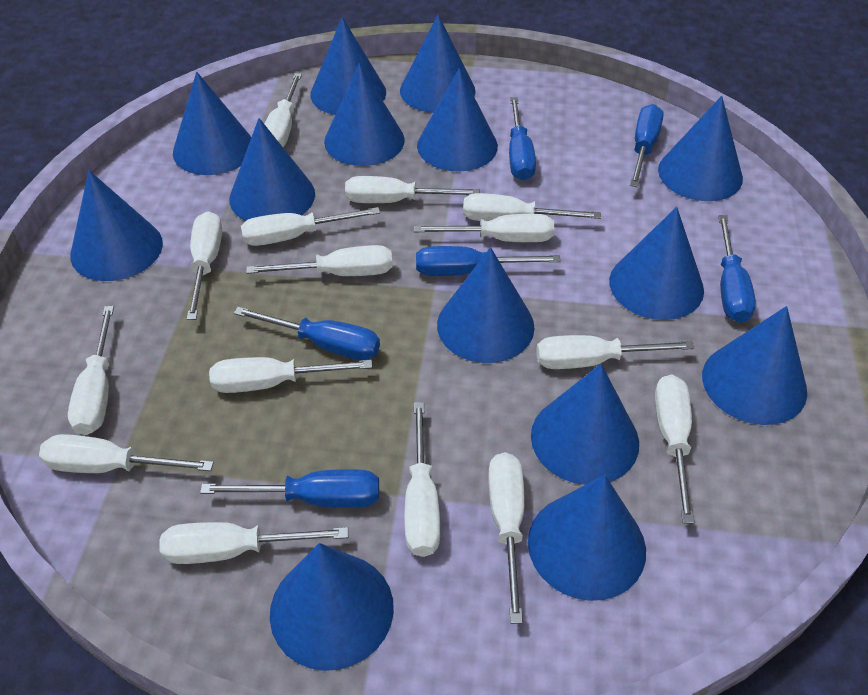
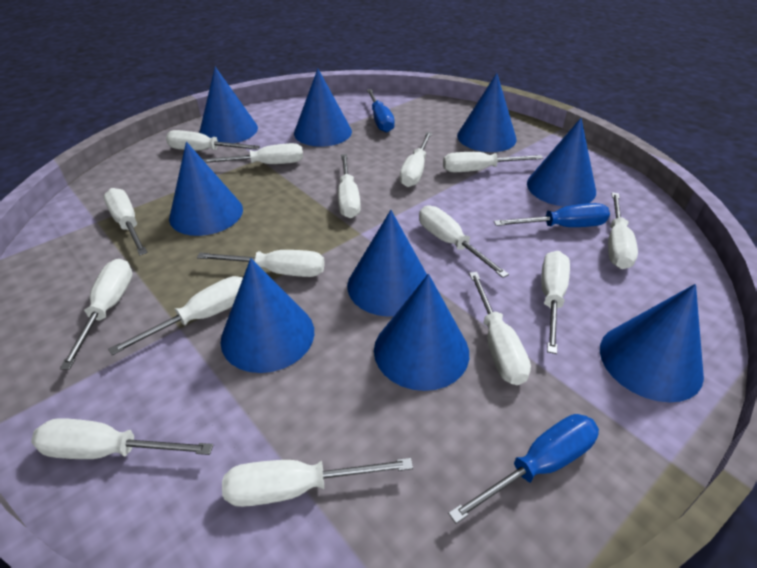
blue cone: [70,170,163,281] [173,72,251,175] [229,118,315,221] [270,543,394,671] [310,17,386,115] [324,63,405,166] [400,15,475,113] [417,68,498,172] [437,247,534,363] [528,475,646,601] [531,364,639,485] [609,207,704,320] [658,96,743,201] [702,306,807,425] = 14 -> [169,142,243,236] [199,67,258,143] [220,258,314,373] [294,69,352,147] [347,210,427,317] [374,274,469,391] [457,73,516,152] [527,118,596,207] [600,284,704,403] = 9
blue screwdriver: [200,469,379,508] [234,307,380,360] [416,246,561,276] [509,97,536,180] [630,104,664,187] [718,215,756,323] = 6 -> [367,89,395,133] [448,414,599,524] [494,203,610,227] = 3

